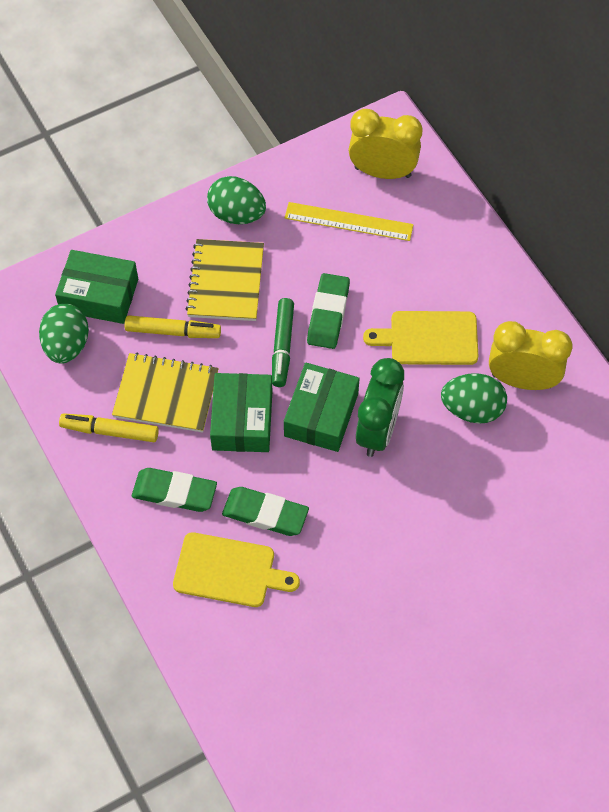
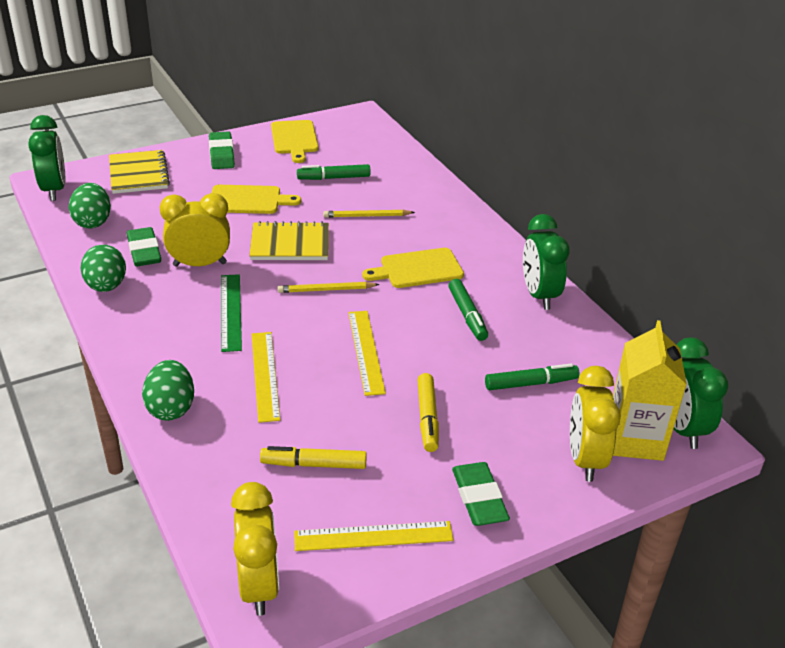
green box: [55,250,138,324] [210,373,272,452] [284,363,359,452] = 3 -> none = 0
green clock: [356,358,404,457] = 1 -> [28,115,65,201] [523,214,570,310] [674,337,728,449] = 3
green marker: [272,298,294,387] = 1 -> [297,164,371,180] [448,279,488,341] [485,363,579,390] = 3
green ruler: none = 0 -> [221,274,242,352] = 1
yellow carton: none = 0 -> [613,320,687,461] = 1
yellow clock: [348,109,422,179] [489,321,572,390] = 2 -> [160,193,230,267] [231,482,279,616] [570,366,621,482] = 3
yellow cutting board: [173,532,300,607] [363,311,478,365] = 2 -> [212,185,301,214] [271,120,319,163] [362,248,464,288] = 3
yellow pencil: none = 0 -> [277,282,380,293] [323,209,415,218] = 2
yellow ruler: [285,202,414,241] = 1 -> [252,332,280,423] [294,521,454,551] [348,311,386,396] = 3

